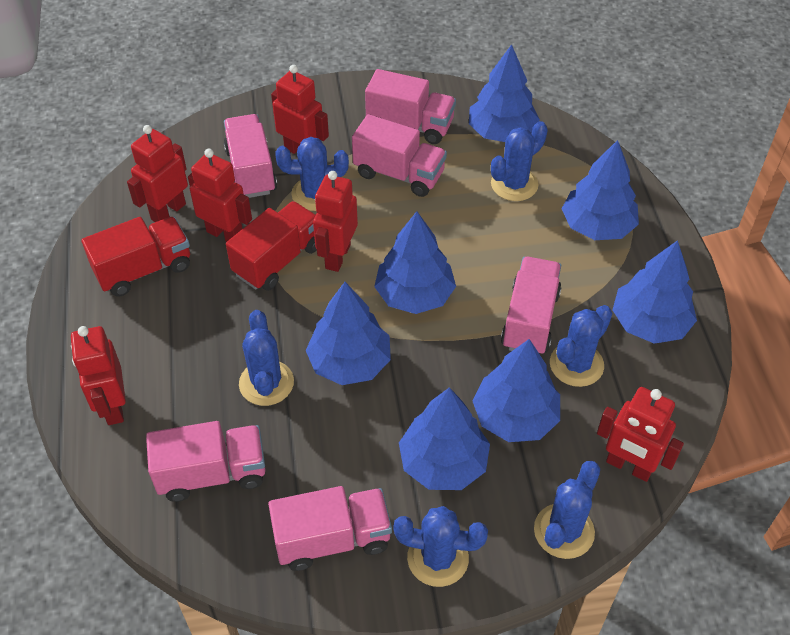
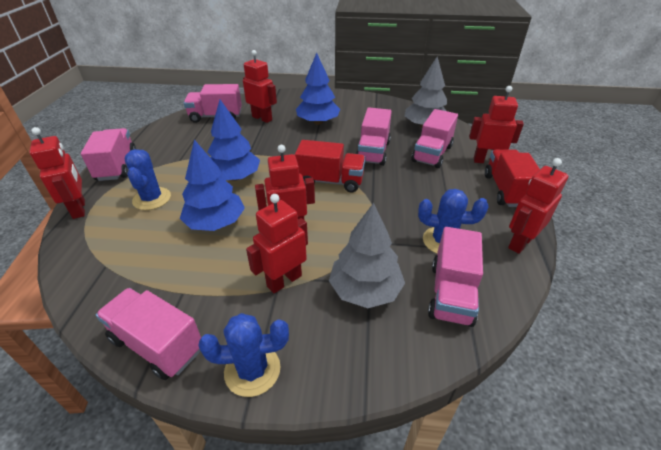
blue cactus: [239,310,294,406] [275,137,349,211] [394,506,488,587] [491,121,548,201] [534,461,600,559] [550,305,613,387] = 6 -> [124,149,171,210] [198,313,289,397] [418,189,488,253] = 3
blue tree: [306,282,391,385] [374,211,456,314] [399,387,490,490] [469,44,540,142] [472,339,560,442] [562,140,639,240] [613,240,697,344] = 7 -> [180,139,245,231] [207,100,260,181] [296,53,340,125] = 3
grey tree: none = 0 -> [329,203,405,308] [405,56,447,128] = 2

